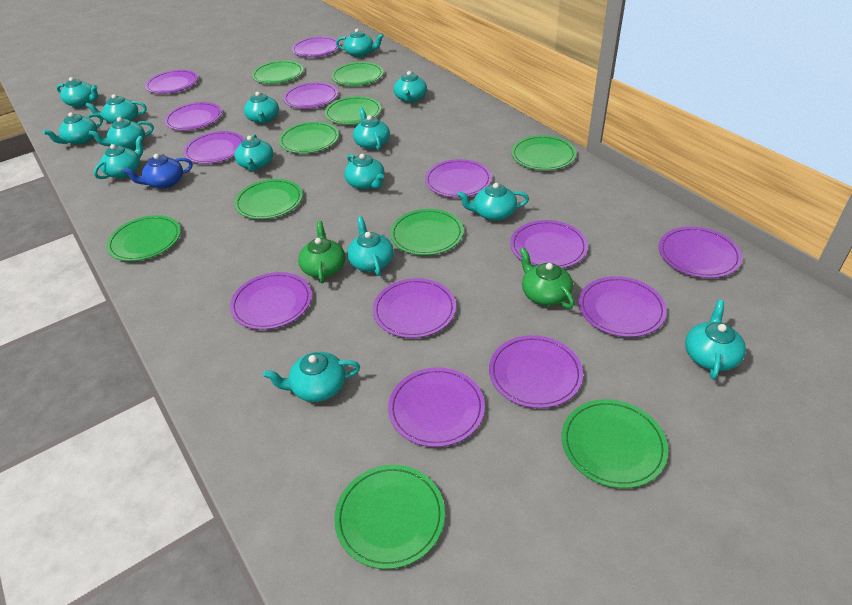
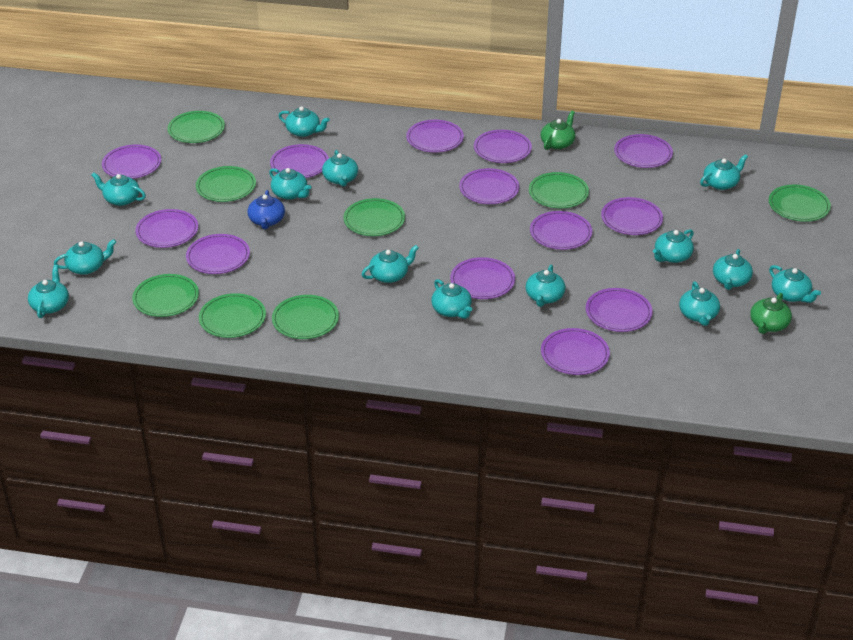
green plate: [106,215,181,261] [234,179,303,219] [252,60,303,84] [279,122,339,154] [325,96,381,125] [331,62,383,86] [334,465,445,569] [390,209,464,255] [511,135,576,170] [562,399,668,488] = 10 -> [132,274,199,317] [167,111,225,143] [196,166,256,202] [199,293,266,338] [272,295,339,339] [343,198,405,236] [529,172,589,208] [769,185,831,222] = 8
turquoise teapot: [43,112,103,145] [57,77,98,107] [86,94,147,124] [89,117,154,149] [94,136,143,179] [234,134,273,171] [244,92,279,124] [264,352,360,402] [336,29,383,57] [344,154,384,190] [347,216,394,276] [353,108,390,150] [394,71,427,103] [457,183,529,221] [685,300,746,379] = 15 -> [28,265,69,318] [54,239,116,274] [91,172,146,206] [269,168,311,200] [278,107,330,137] [322,150,358,186] [362,245,419,283] [431,279,472,319] [526,265,565,307] [653,229,694,263] [679,281,720,326] [700,154,748,190] [713,249,753,290] [769,265,821,303] = 14

